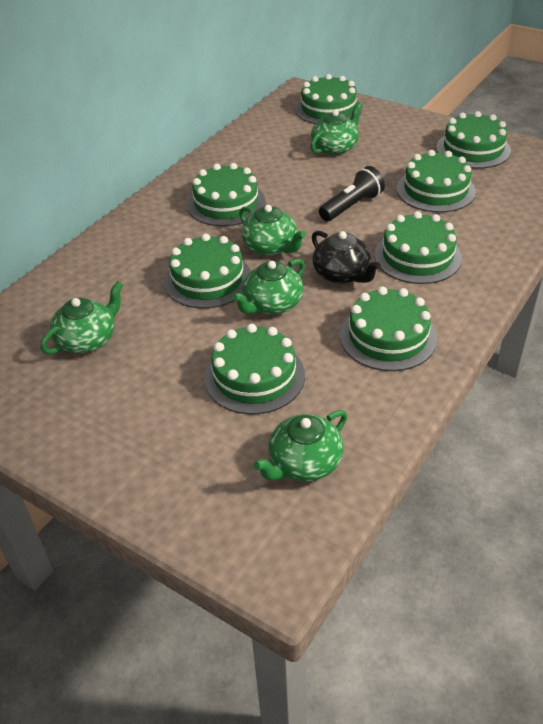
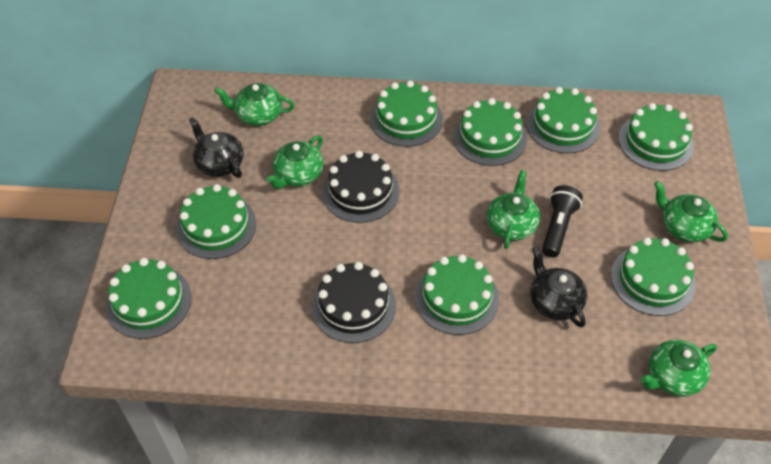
black cake: none = 0 -> [311,262,396,343] [322,151,399,223] = 2
black teapot: [312,231,381,284] = 1 -> [189,117,244,178] [531,246,587,327] = 2

